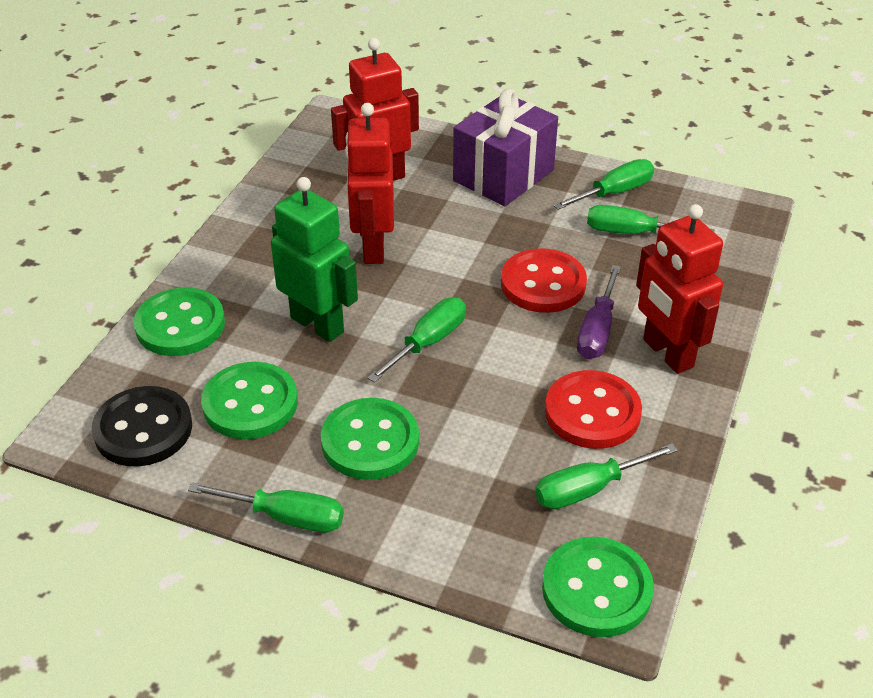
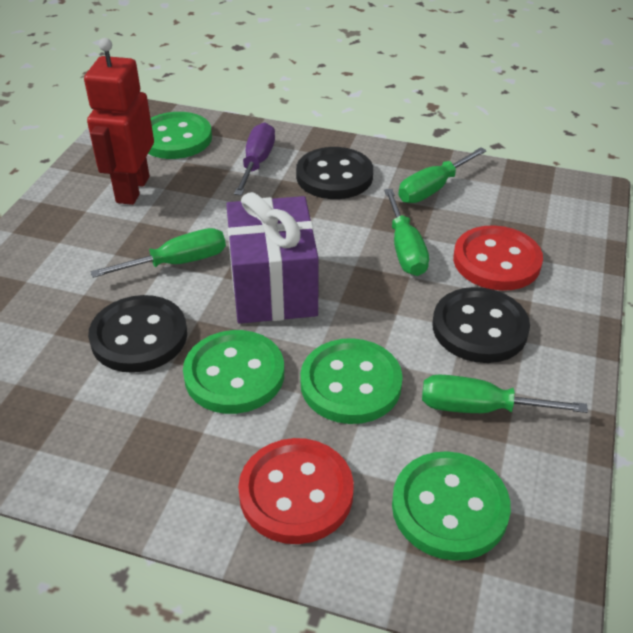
black button: [92,386,192,466] = 1 -> [88,295,187,373] [296,147,373,199] [433,287,530,363] = 3
green robot: [271,177,358,342] = 1 -> none = 0
green screwdriver: [188,482,344,533] [367,297,466,383] [535,443,678,509] [553,159,654,210] [587,205,714,234] = 5 -> [91,228,226,278] [384,189,429,276] [398,147,487,203] [422,374,588,413] = 4
red robot: [331,38,419,181] [345,103,394,264] [636,204,723,374] = 3 -> [84,38,154,205] = 1

